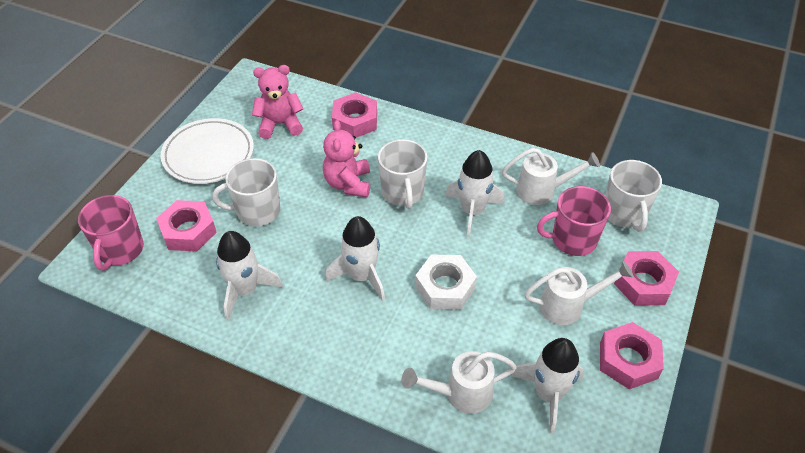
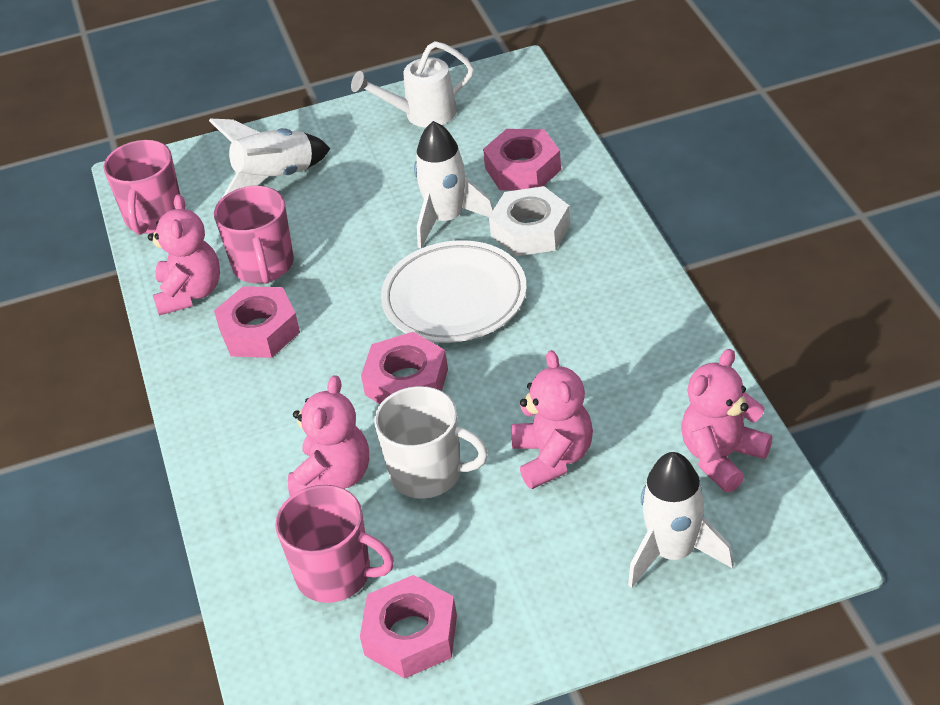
pink mug: [78,195,144,270] [537,186,611,256] = 2 -> [104,140,180,235] [214,186,294,284] [275,485,394,603] = 3
pink teddy bear: [252,65,303,139] [323,120,370,197] = 2 -> [148,194,220,316] [288,375,369,496] [511,350,593,489] [681,349,772,492] = 4
white mug: [212,158,280,226] [378,139,428,209] [605,160,662,232] = 3 -> [374,386,488,499] = 1
white rocket: [216,231,283,321] [325,216,385,301] [445,150,504,238] [511,338,584,434] = 4 -> [209,119,331,199] [414,121,493,249] [628,452,734,588] = 3
white watering can: [402,351,517,414] [502,148,600,205] [525,261,633,325] = 3 -> [351,41,474,127] = 1

